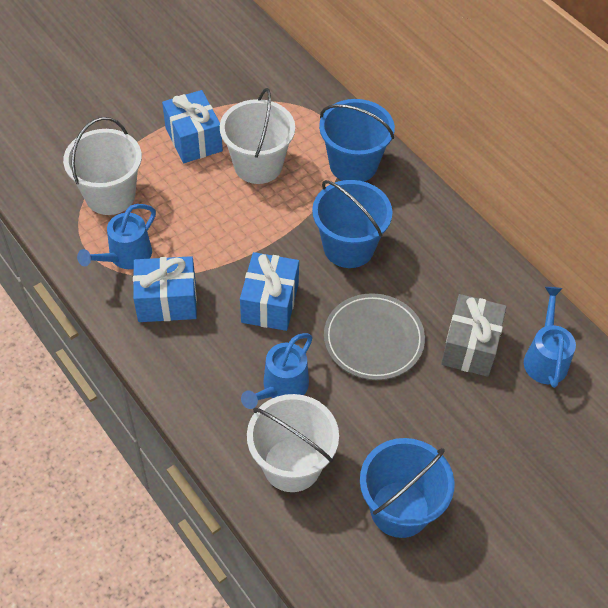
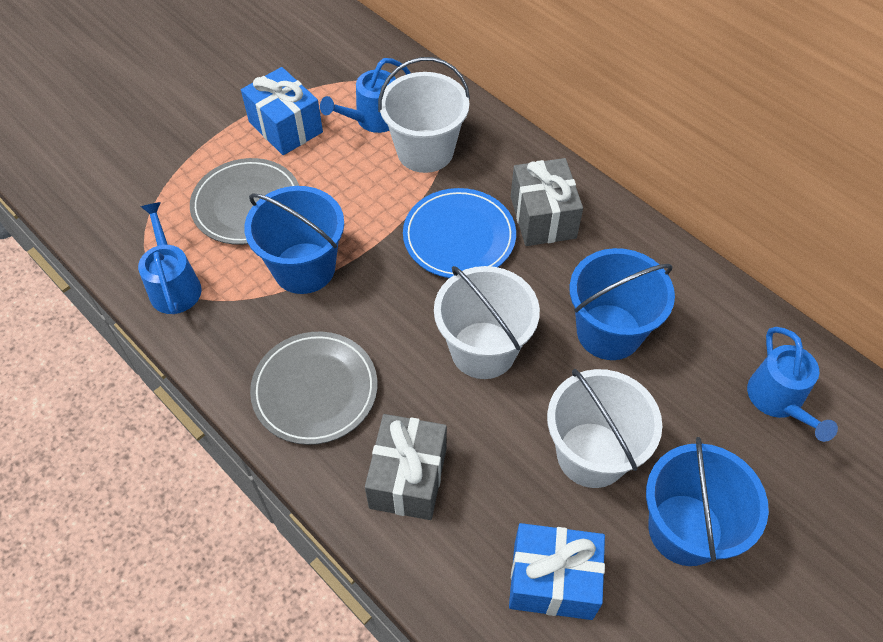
blue gift: [133,256,197,322] [162,90,223,163] [240,252,299,331] = 3 -> [241,67,323,155] [509,523,605,620] = 2
blue plate: none = 0 -> [403,188,516,278] = 1
grey gift: [441,294,507,377] = 1 -> [365,414,447,520] [511,158,583,246] = 2
grey plate: [324,293,425,380] = 1 -> [190,158,299,245] [250,332,377,445] = 2

